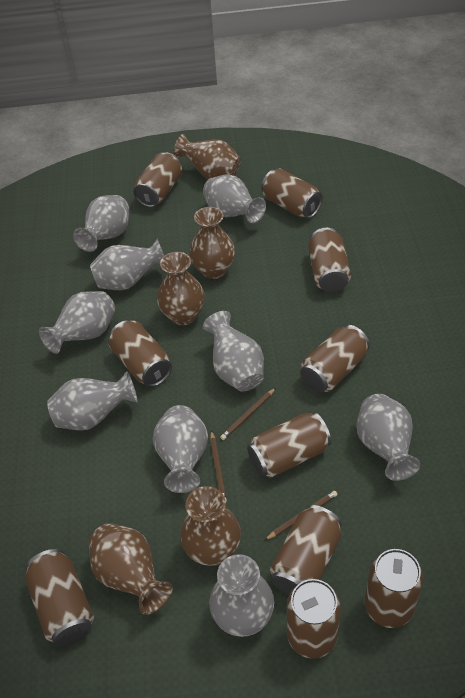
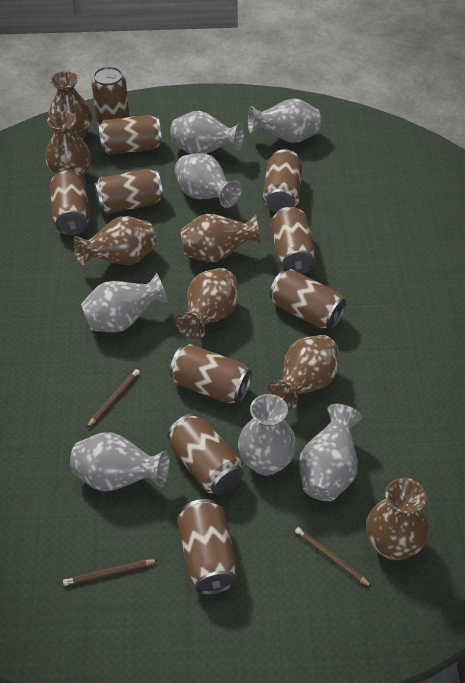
brown vase: [88,523,173,615] [157,252,205,325] [173,134,241,179] [180,486,241,566] [189,207,235,279] = 5 -> [45,111,91,178] [48,71,92,140] [73,216,156,266] [175,268,238,339] [181,214,261,262] [268,335,339,409] [366,478,429,560] = 7
grey vase: [39,291,115,354] [47,371,138,431] [73,195,129,252] [90,238,164,290] [153,405,208,493] [203,174,266,223] [203,311,264,392] [209,554,274,637] [357,394,420,481] = 9 -> [70,432,170,491] [81,273,168,332] [170,111,244,154] [175,153,242,208] [238,394,297,475] [248,98,321,143] [299,404,362,501] = 7

